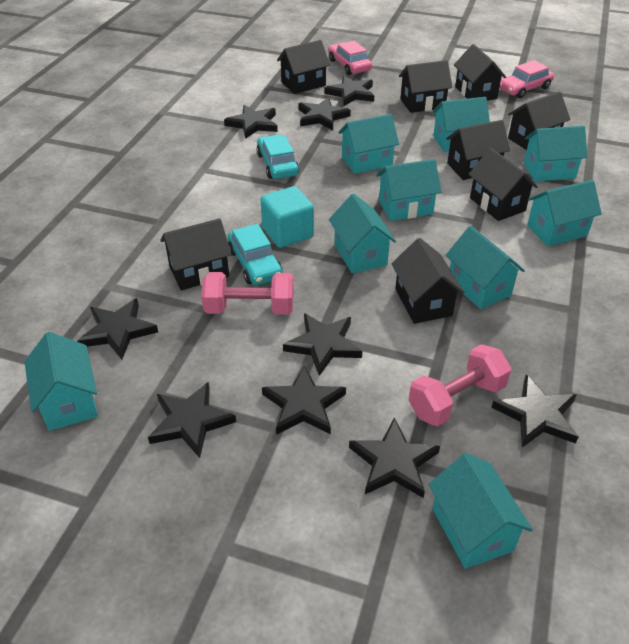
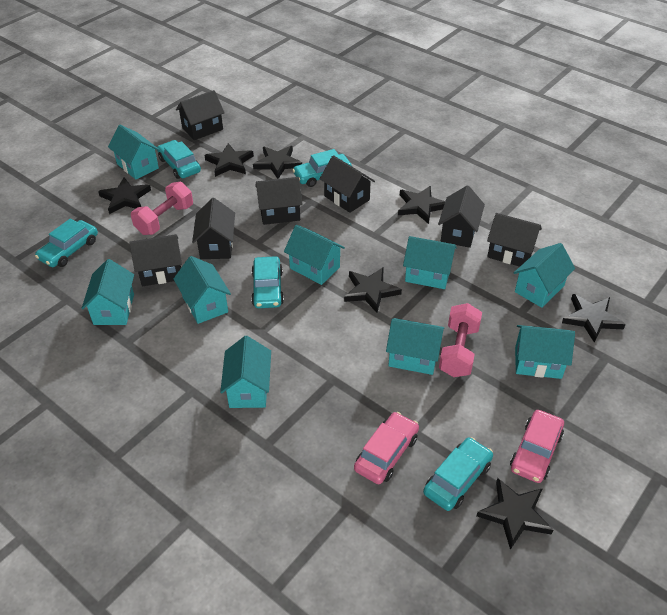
black house: [160,218,232,290] [277,40,330,94] [391,238,464,324] [399,60,453,113] [446,120,510,180] [454,44,506,101] [468,148,538,221] [508,91,570,150] = 8 -> [129,234,182,286] [176,90,225,140] [192,198,235,259] [255,177,302,225] [320,155,375,213] [438,185,485,248] [487,213,542,267] = 7
black star: [77,298,158,359] [148,382,236,458] [224,105,278,139] [262,365,346,435] [283,313,362,376] [298,97,351,130] [324,75,374,106] [349,418,440,498] [491,375,578,447] = 9 -> [98,177,151,214] [204,143,254,177] [253,146,302,179] [344,267,402,313] [398,186,445,224] [477,478,553,550] [562,294,626,343] = 7
turquoise car: [228,224,283,285] [256,134,299,179] = 2 -> [35,218,98,267] [157,140,201,179] [251,256,284,308] [293,149,352,187] [423,437,493,511] = 5
turquoise cube: [260,186,314,248] = 1 -> none = 0

